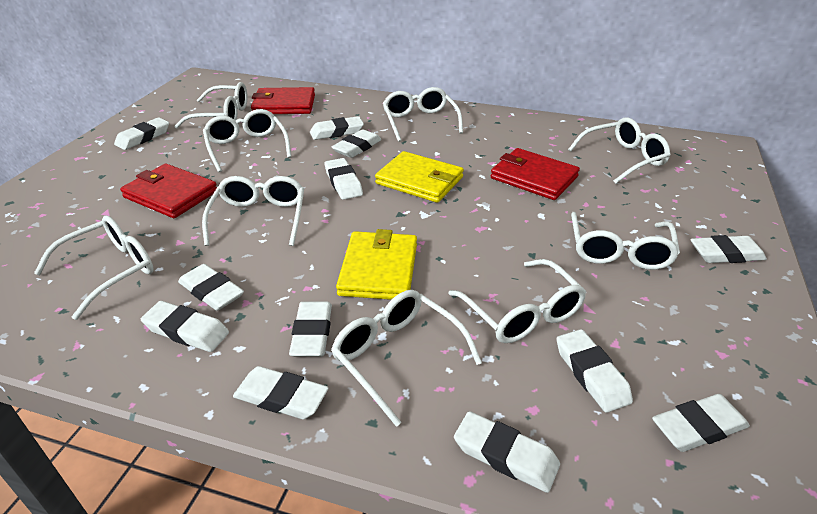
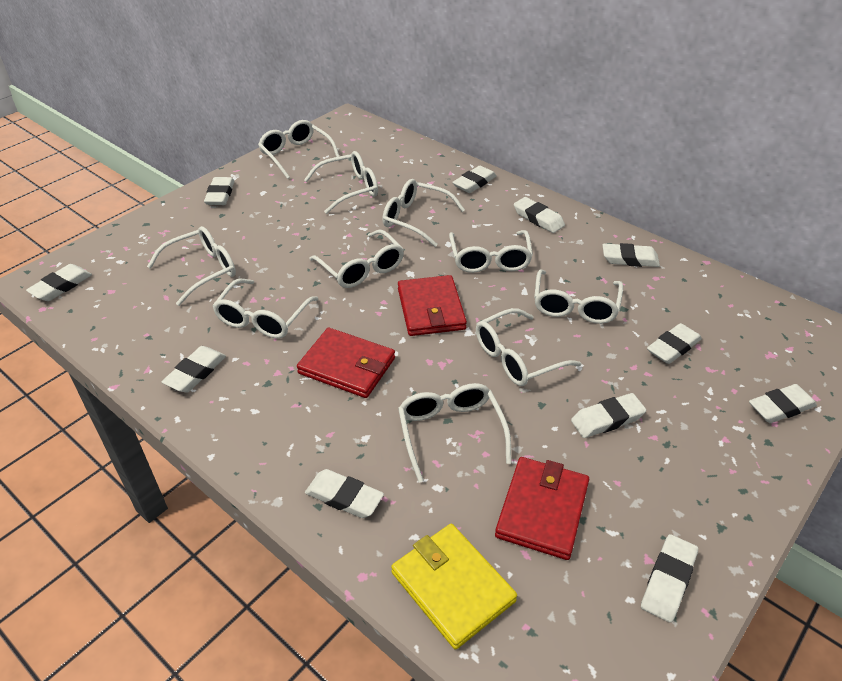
white eraser: [114,117,169,150] [141,301,229,352] [178,264,244,311] [233,366,328,419] [289,302,332,357] [310,116,364,140] [325,158,363,200] [332,129,382,158] [454,411,560,493] [556,329,633,413] [652,394,750,452] [690,235,767,263] = 12 -> [26,264,92,301] [162,346,226,393] [204,177,235,205] [305,469,384,518] [452,166,497,193] [514,197,565,233] [571,393,646,438] [603,243,660,267] [641,534,698,623] [647,323,702,364] [749,384,817,423] = 11
white glasses: [34,216,153,320] [174,82,247,128] [202,176,304,246] [203,109,291,172] [331,290,482,427] [383,87,463,142] [448,259,586,343] [568,118,670,184] [571,212,680,270] = 9 -> [147,226,236,306] [212,279,318,338] [258,120,339,179] [304,151,378,214] [309,229,404,288] [382,179,465,247] [398,383,512,482] [449,230,533,273] [476,308,582,386] [534,270,623,324] = 10
yellow wallet: [336,229,417,300] [375,151,464,203] = 2 -> [391,524,517,650] = 1

